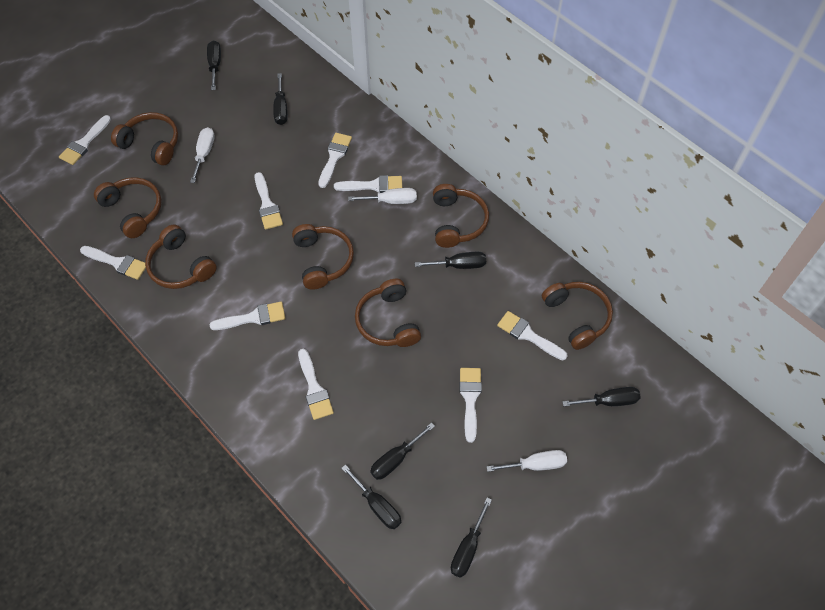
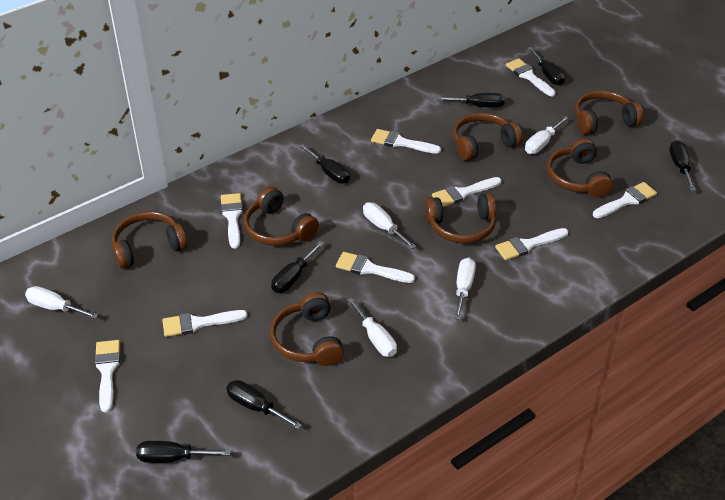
white screwdriver: [190,127,215,183] [348,188,417,204] [486,450,567,472] = 3 -> [25,286,98,319] [347,298,397,357] [363,202,416,249] [454,258,476,320] [525,116,569,154] = 5

